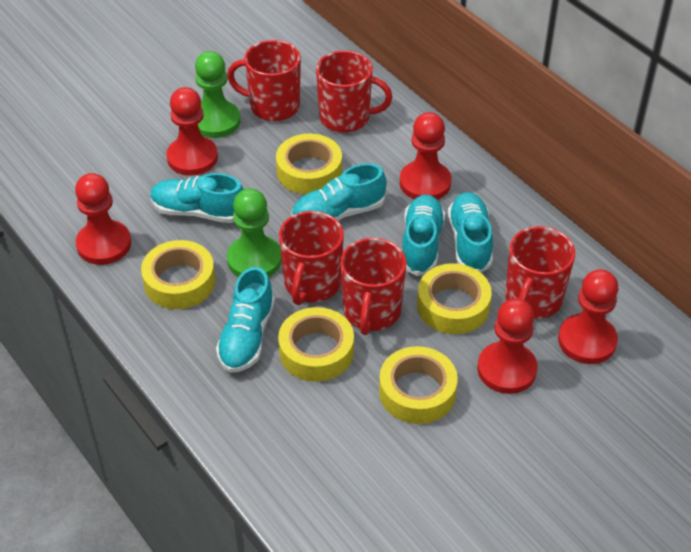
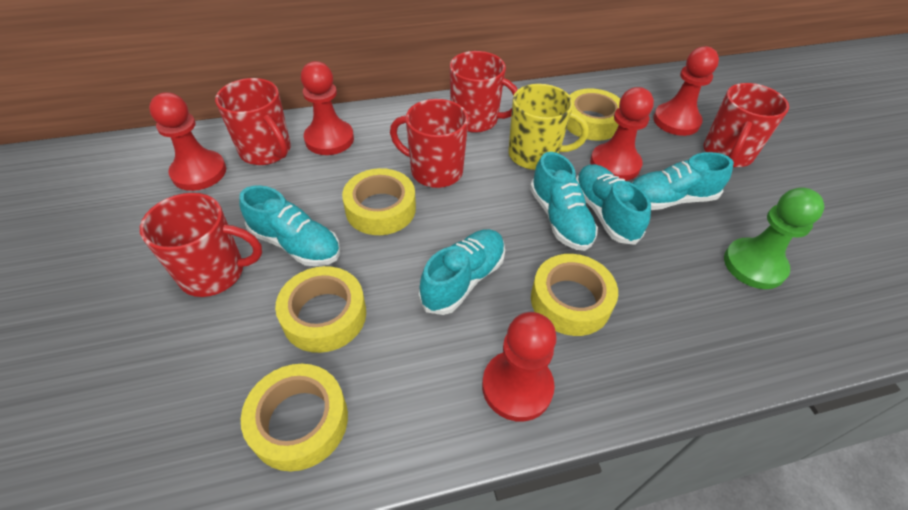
green pawn: [195,51,241,138] [227,188,282,277] = 2 -> [724,187,825,289] = 1
yellow mug: none = 0 -> [508,84,589,170] = 1

